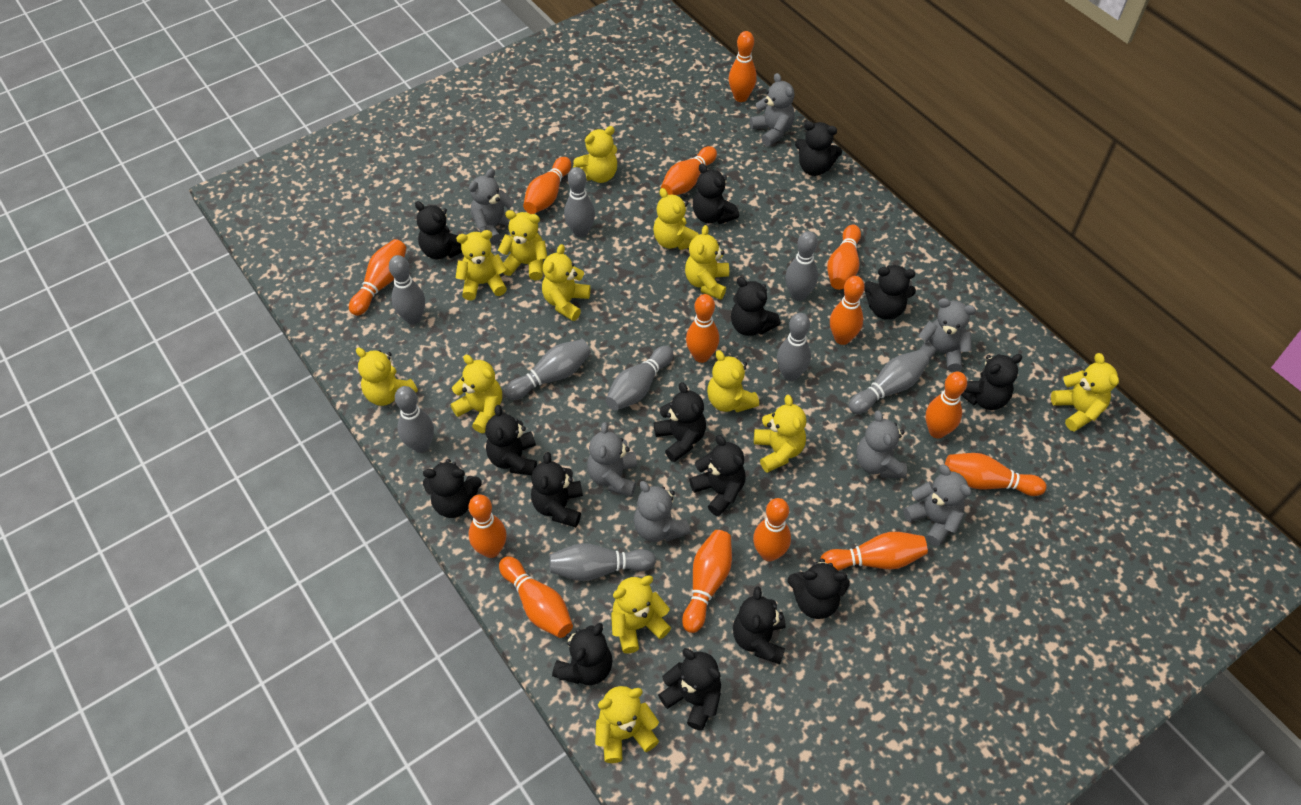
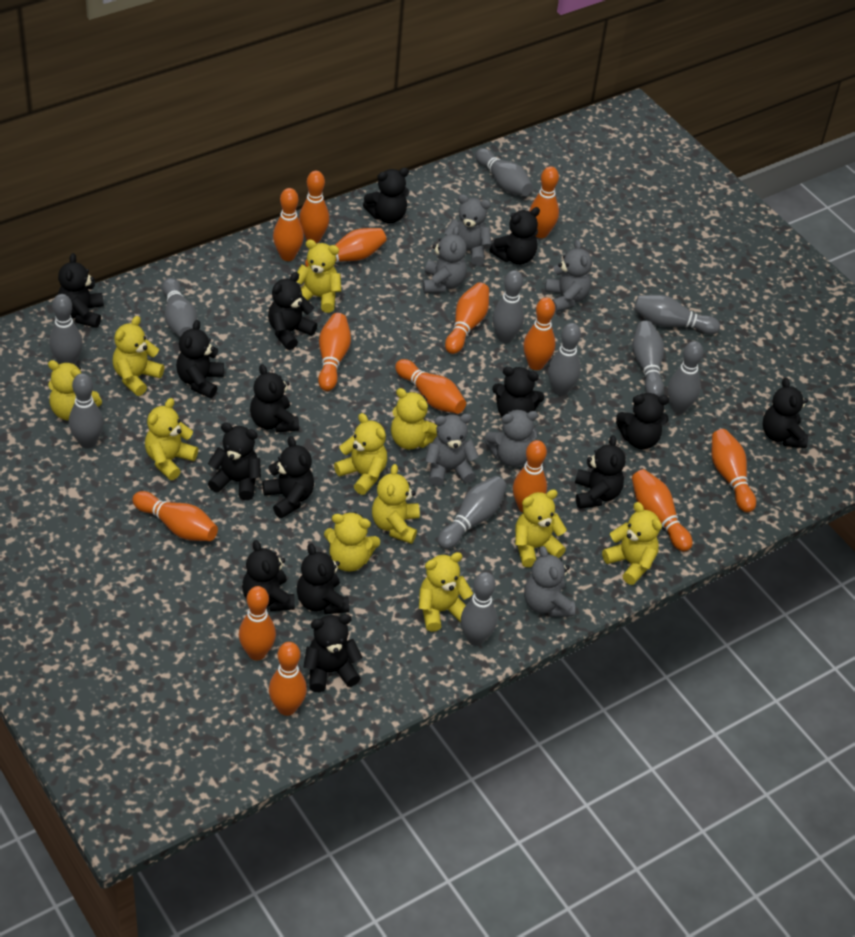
grey bowling pin: [389,255,425,325] [395,386,434,453] [505,339,591,400] [549,543,656,581] [564,167,595,238] [606,346,673,411] [777,313,811,381] [785,231,818,301] [849,350,929,414] = 9 -> [49,294,83,365] [69,373,103,449] [162,278,197,337] [438,476,507,549] [461,572,497,646] [475,148,533,196] [492,270,524,343] [548,323,581,396] [632,321,664,397] [634,295,720,335] [668,341,703,414] = 11
grey teddy bear: [469,169,514,244] [587,422,637,497] [634,481,691,542] [750,73,795,146] [856,410,907,478] [903,464,972,546] [918,298,976,372] = 7 -> [423,226,467,293] [425,414,479,486] [444,194,491,266] [485,410,538,467] [524,546,575,617] [545,240,592,312] = 6
yellow teddy bear: [356,348,418,406] [451,355,502,433] [456,230,507,300] [498,210,547,280] [542,244,590,321] [573,126,617,183] [595,686,659,763] [611,575,671,654] [653,188,699,250] [685,225,729,300] [707,350,759,412] [754,395,806,473] [1051,353,1119,431] = 13 -> [48,360,102,421] [113,316,164,396] [145,398,198,480] [297,239,341,313] [324,512,380,571] [334,413,387,495] [372,464,420,544] [391,388,437,449] [419,552,473,632] [515,489,567,567] [602,502,662,585] = 11

